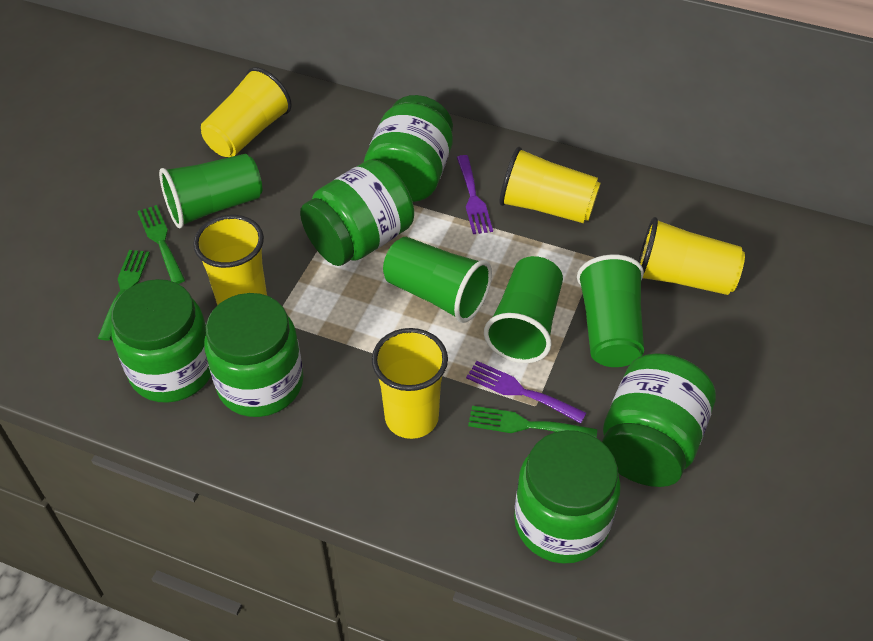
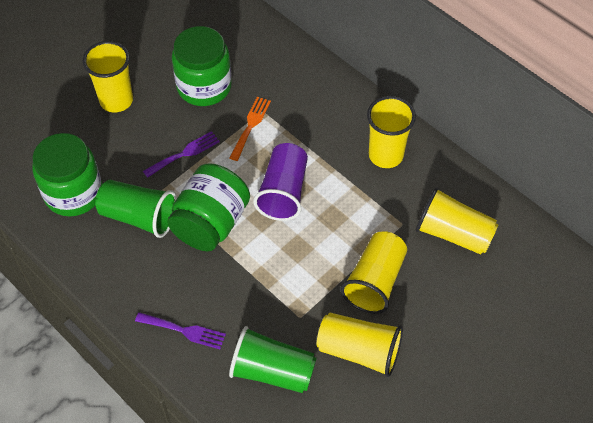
green cup: [159,154,262,228] [383,237,492,323] [484,256,563,363] [577,254,644,367] = 4 -> [95,180,177,238] [229,326,317,393] = 2
green fork: [98,250,150,340] [137,205,185,284] [468,406,597,438] = 3 -> none = 0
green jar: [111,279,211,403] [204,293,303,417] [300,159,414,266] [364,95,453,202] [514,430,621,564] [602,353,716,487] = 6 -> [32,133,102,216] [167,163,250,251] [172,26,232,106] = 3
orange fork: none = 0 -> [230,97,271,161] = 1
purple cup: none = 0 -> [253,143,308,221] = 1

